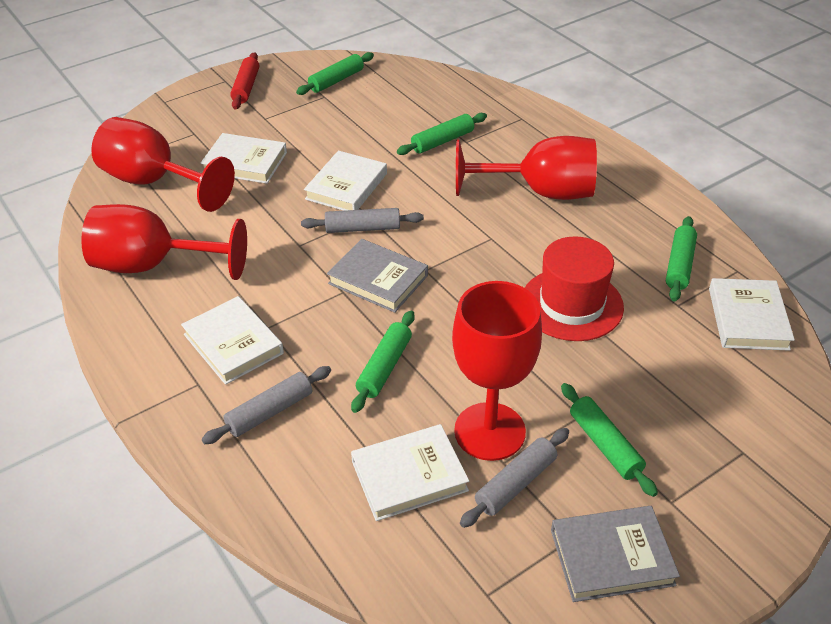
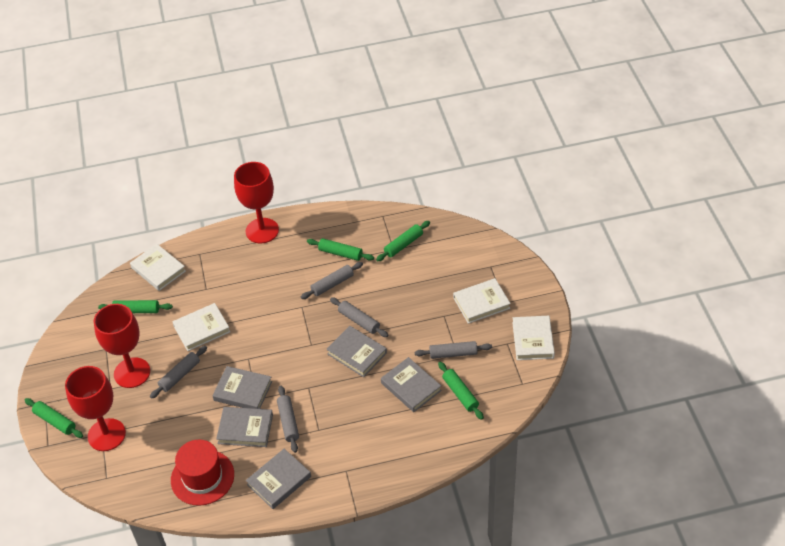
grey book: [327,239,428,313] [551,506,680,602] = 2 -> [212,366,272,409] [216,407,273,447] [246,449,311,509] [326,326,387,377] [381,357,442,412] = 5
grey rolling pin: [202,366,331,444] [301,208,424,233] [460,428,569,528] = 3 -> [150,346,207,399] [277,386,299,453] [301,262,363,299] [330,297,388,337] [415,341,492,359] = 5
red goblet: [81,204,247,280] [91,117,235,212] [452,281,542,461] [456,136,597,200] = 4 -> [65,366,126,451] [94,304,150,388] [234,162,279,243] = 3
red rolling pin: [230,52,259,109] = 1 -> none = 0
white book: [181,296,284,385] [201,133,287,184] [304,151,387,211] [351,424,469,521] [709,278,795,351] = 5 -> [130,244,186,291] [172,303,230,351] [453,278,511,324] [512,316,555,360] = 4

